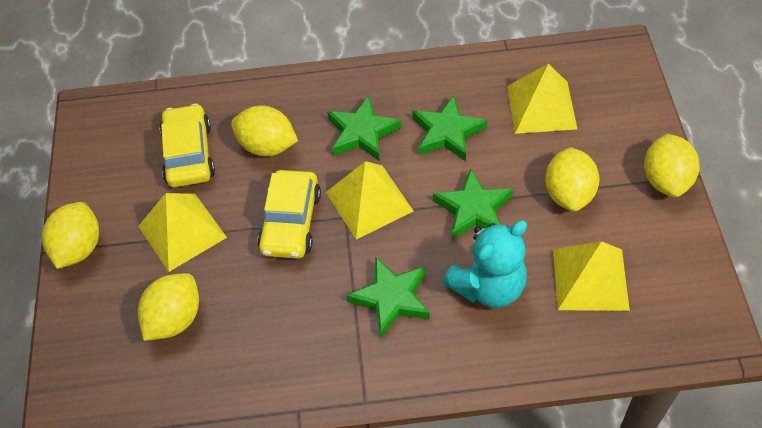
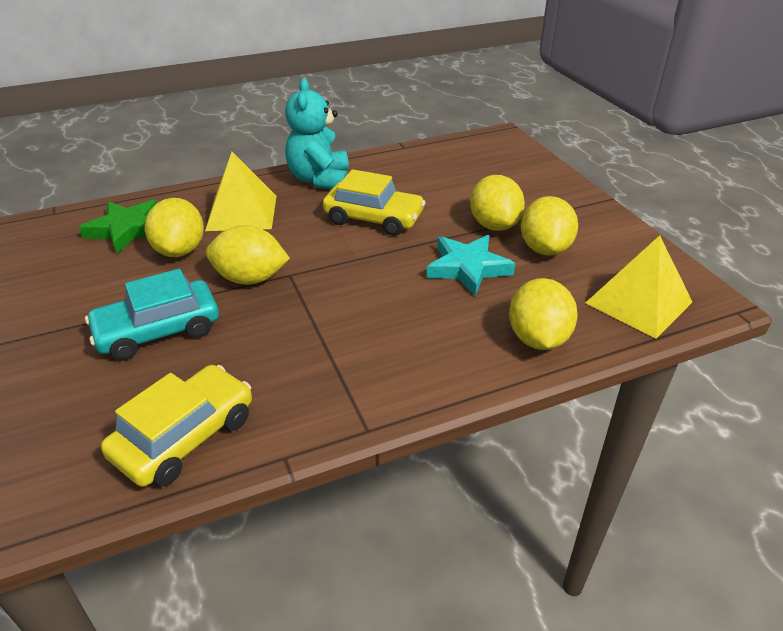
green star: [327,96,401,161] [347,257,430,337] [413,95,487,161] [433,168,513,239] = 4 -> [79,200,157,253] = 1
turquoise car: none = 0 -> [85,269,219,360] = 1
turquoise star: none = 0 -> [427,235,515,296] = 1
yellow pyramid: [138,193,227,272] [326,161,414,239] [507,64,577,134] [553,241,630,311] = 4 -> [205,152,277,231] [586,235,692,339] = 2

